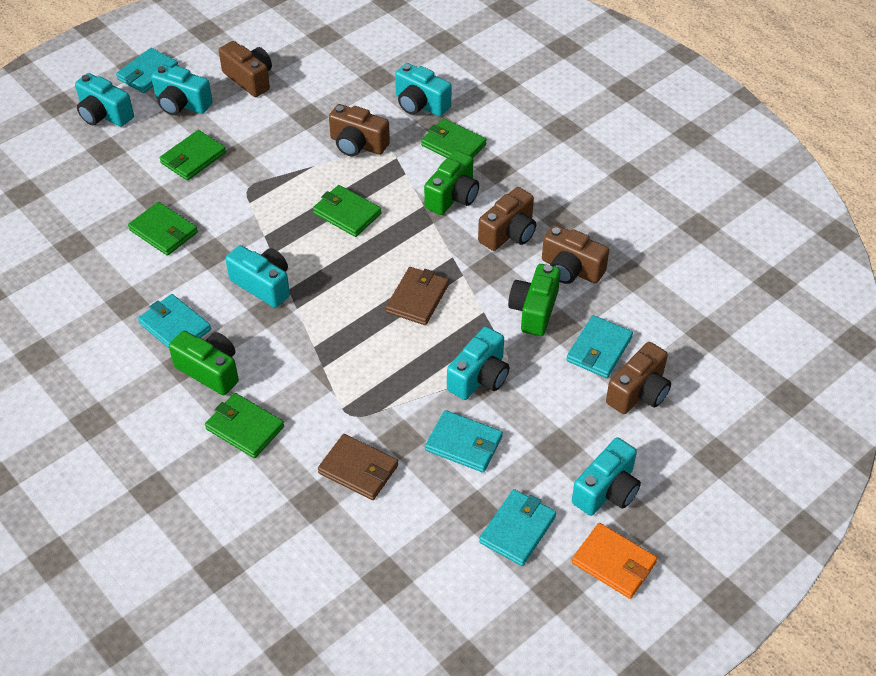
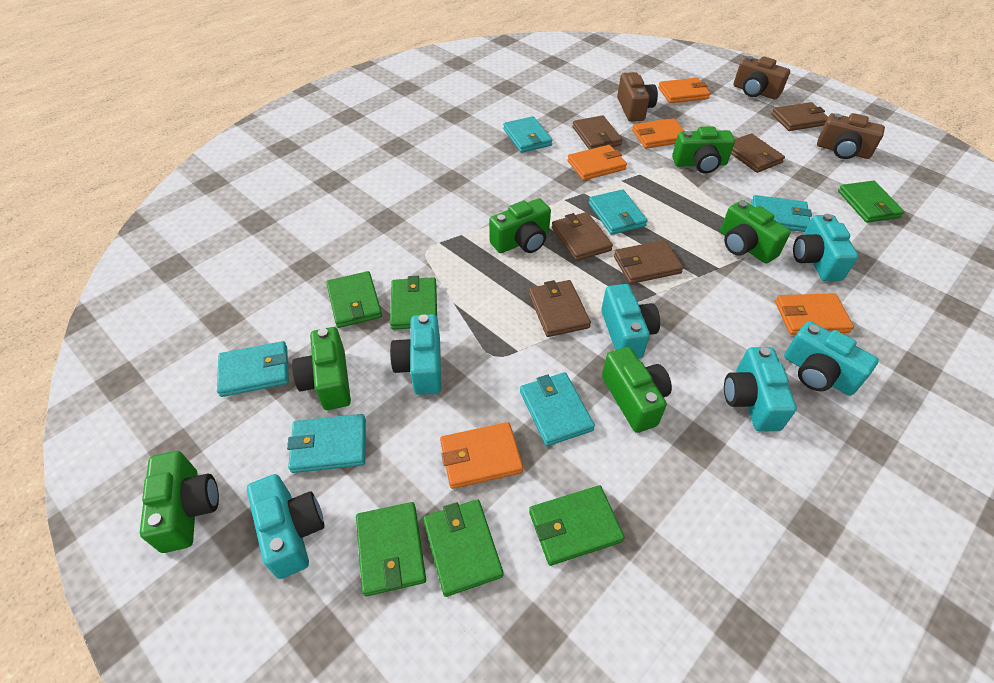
brown camera: [219,41,272,97] [329,104,390,156] [478,187,536,251] [542,225,609,284] [606,342,671,414] = 5 -> [617,72,658,122] [733,56,790,99] [817,113,885,159] = 3
brown wallet: [318,434,398,500] [386,267,449,325] = 2 -> [529,280,591,337] [552,212,613,261] [573,115,622,149] [614,240,684,284] [731,133,785,173] [771,102,828,131] = 6
green camera: [169,331,239,395] [424,151,479,215] [508,264,561,336] = 3 -> [140,451,219,553] [292,327,351,410] [489,198,551,253] [602,347,672,433] [672,126,735,173] [720,200,791,264] = 6
green wallet: [128,202,198,256] [160,130,226,181] [205,393,284,458] [313,185,382,237] [421,119,487,158] = 5 -> [326,271,382,328] [356,502,426,596] [390,276,437,330] [423,499,503,597] [529,485,624,566] [838,181,904,223] = 6
orange wallet: [572,523,657,599] = 1 -> [440,422,523,489] [568,145,627,180] [632,118,685,149] [658,78,710,103] [775,293,854,335] = 5
turquoise wallet: [116,48,179,93] [138,294,211,348] [425,410,503,472] [479,489,556,566] [566,315,633,378] = 5 -> [217,341,289,397] [287,414,366,473] [503,116,553,153] [520,372,595,446] [589,189,647,235] [751,195,812,232] = 6

